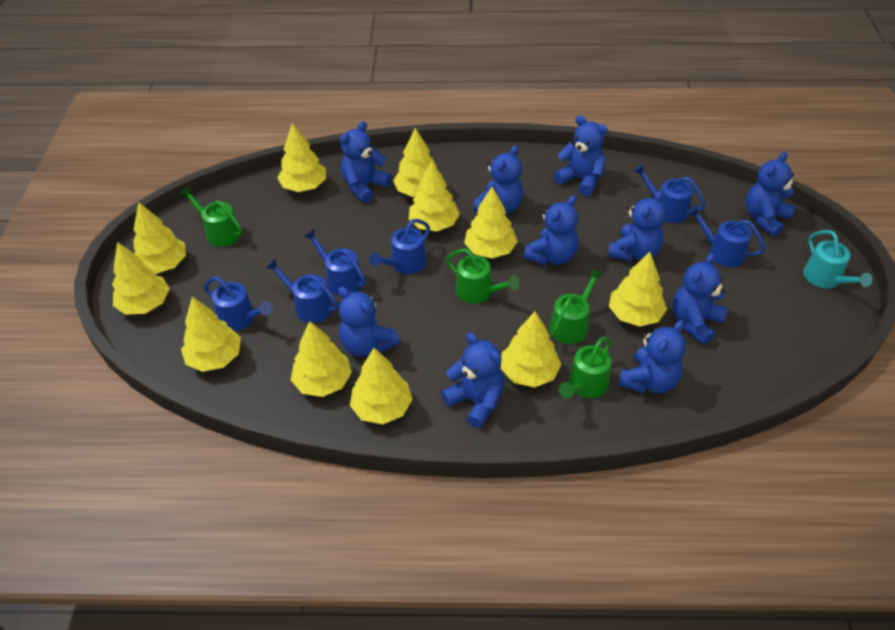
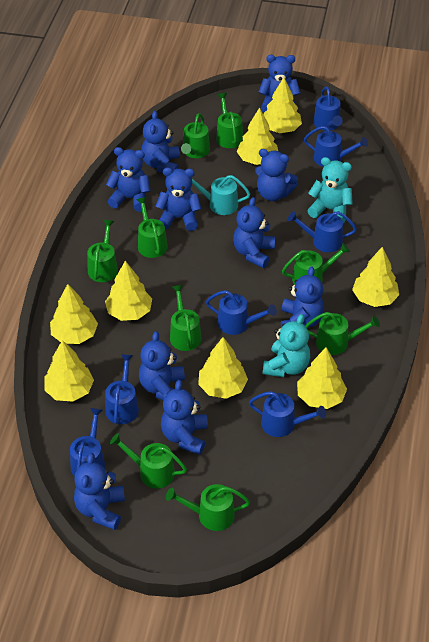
blue watering can: [204,277,273,331] [266,259,338,323] [304,229,366,296] [369,219,430,274] [633,164,706,223] [687,205,765,267] = 6 -> [70,408,105,477] [105,354,139,424] [206,290,277,335] [249,391,326,437] [288,211,357,252] [304,126,368,167] [313,86,343,131] = 7
green watering can: [180,186,242,247] [446,249,520,303] [550,269,604,344] [559,337,611,398] = 4 -> [87,220,118,282] [110,433,187,488] [136,197,168,258] [166,484,250,531] [170,285,202,351] [181,113,210,158] [216,93,243,148] [282,243,350,285] [305,312,380,355] = 9
turquoise teddy bear: none = 0 -> [263,314,310,377] [307,157,353,223] = 2
yellow tree: [112,242,169,315] [133,202,186,274] [181,297,241,372] [278,123,326,192] [291,321,352,397] [350,348,412,424] [393,128,442,197] [409,161,460,231] [464,186,518,258] [501,311,561,387] [609,252,667,327] = 11 -> [44,340,94,401] [50,284,98,344] [105,261,152,321] [198,337,248,399] [237,107,278,165] [263,77,302,133] [297,347,347,409] [352,247,399,307] = 8

